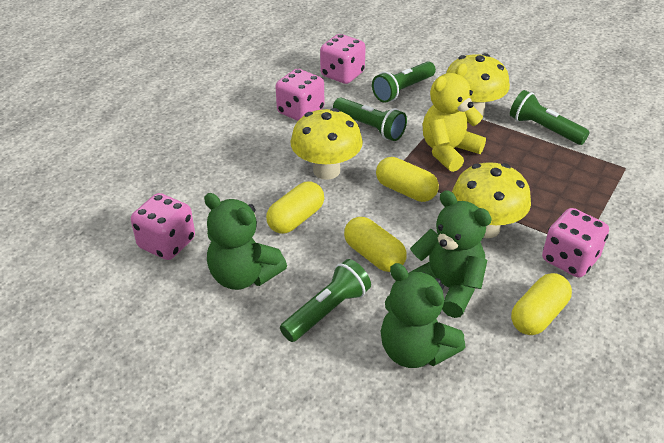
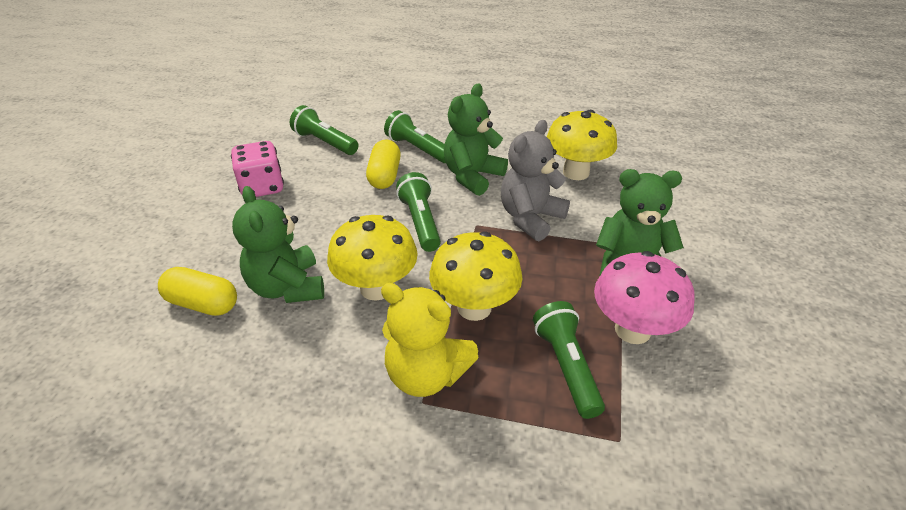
grey teddy bear: none = 0 -> [501,120,570,241] = 1
pink dice: [131,193,195,260] [275,69,324,121] [320,34,366,84] [542,208,609,277] = 4 -> [231,141,284,197] = 1
pink mushroom: none = 0 -> [594,251,695,344] = 1
yellow capsule: [266,181,324,234] [344,217,407,272] [376,157,439,202] [511,273,572,335] = 4 -> [158,267,237,316] [366,139,401,189] = 2

